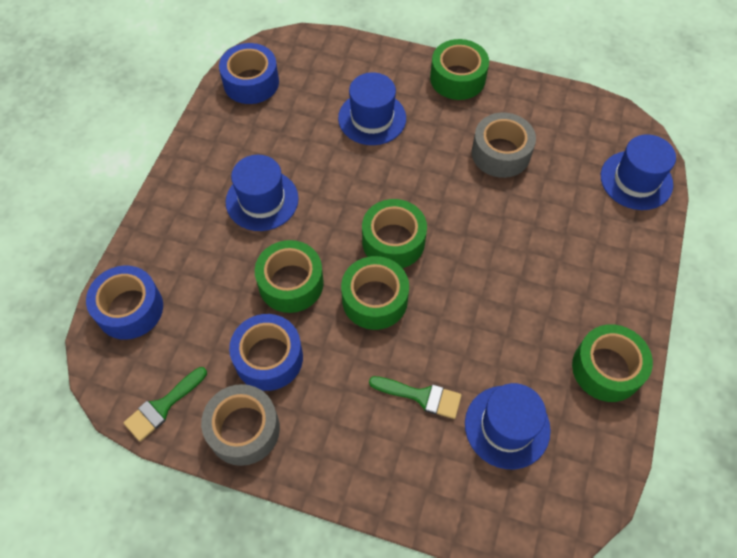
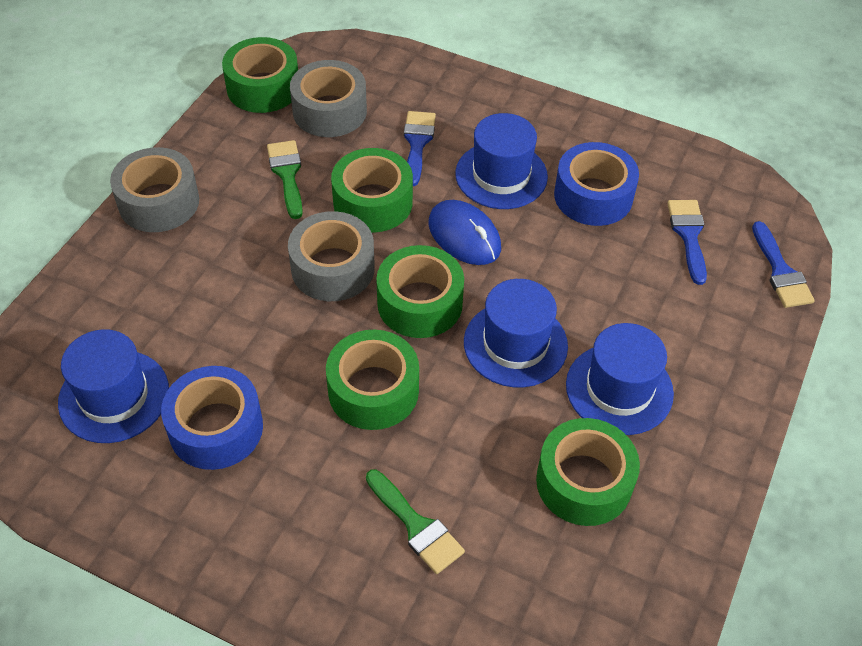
blue brush: none = 0 -> [404,111,436,186] [667,200,707,285] [752,221,815,308] = 3
blue mouse: none = 0 -> [429,200,501,265] = 1
blue tape: [86,265,163,340] [219,43,279,104] [229,314,303,391] = 3 -> [161,366,263,470] [554,142,639,226] = 2
grey tape: [201,384,280,466] [472,113,536,178] = 2 -> [110,147,199,232] [288,211,375,301] [290,60,367,137] = 3

